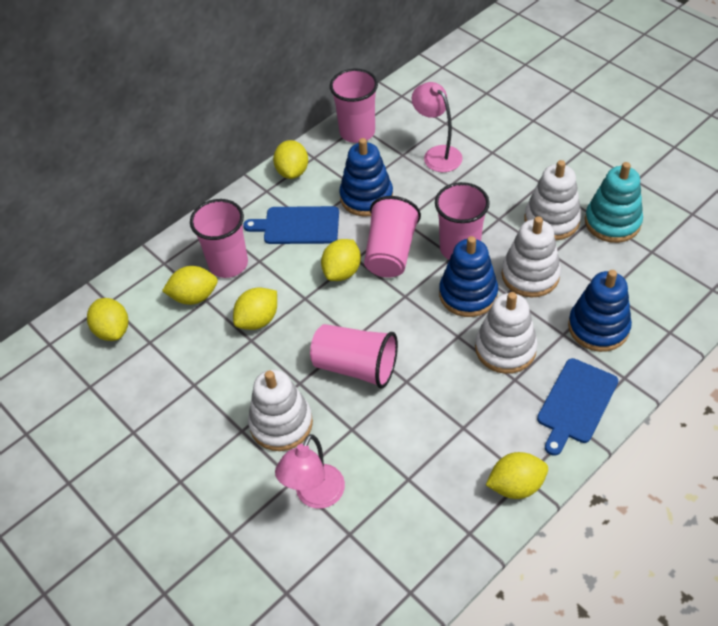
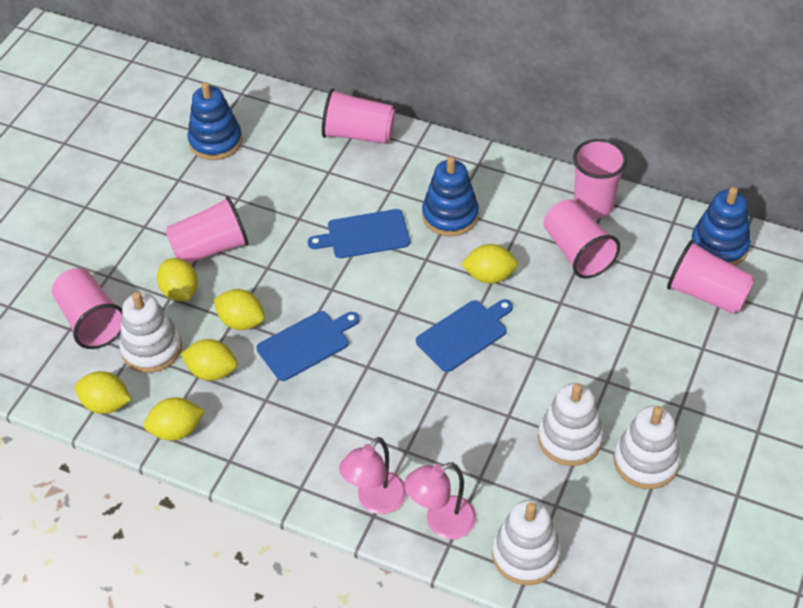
blue cutting board: [243,206,339,244] [537,358,618,456] = 2 -> [257,311,359,381] [308,209,410,258] [416,299,513,372] = 3
pink cup: [190,199,248,278] [310,324,398,389] [330,69,378,143] [364,196,421,278] [435,182,490,260] = 5 -> [52,268,122,349] [166,196,249,263] [322,88,395,144] [544,199,620,279] [573,139,627,219] [667,240,755,314] = 6
turquoise stacking toy: [585,162,643,243] = 1 -> none = 0

